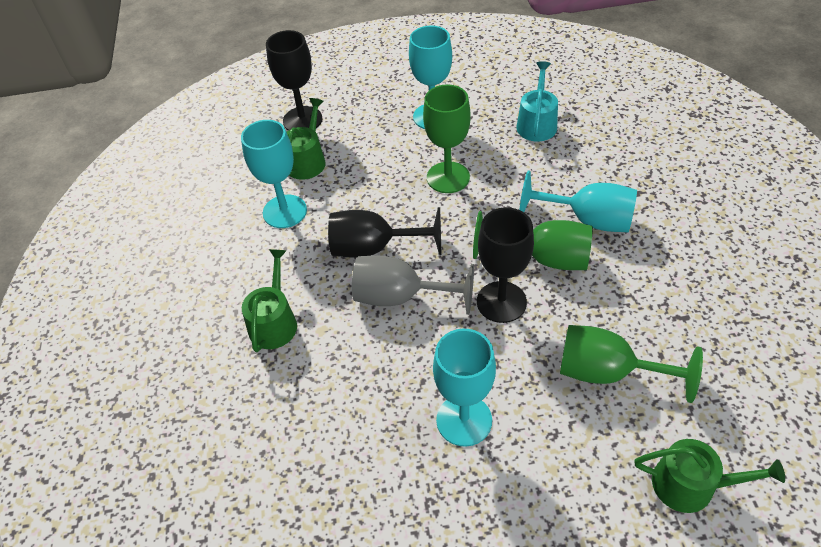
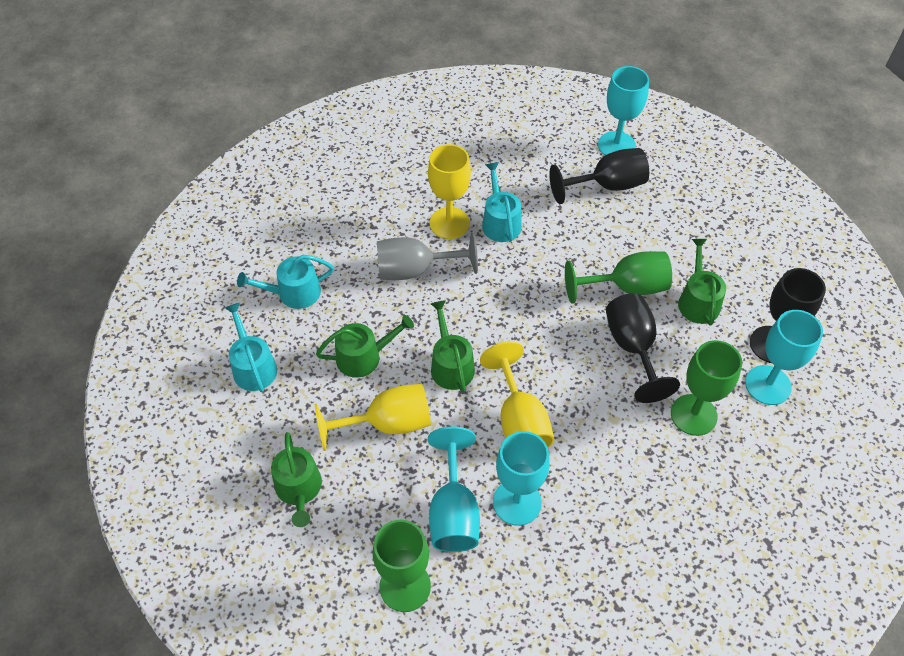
green watering can: [242,249,297,352] [287,98,326,180] [634,439,785,513] = 3 -> [271,432,322,527] [316,315,414,378] [431,300,475,392] [678,239,726,325] = 4
turquoise watering can: [516,61,558,141] = 1 -> [225,303,277,392] [237,255,334,309] [482,162,522,242] = 3
yellow goblet: none = 0 -> [314,384,431,451] [428,144,471,239] [480,341,554,448] = 3

